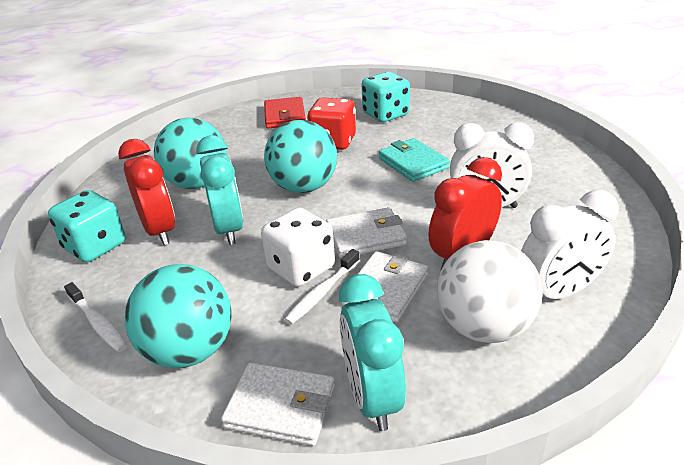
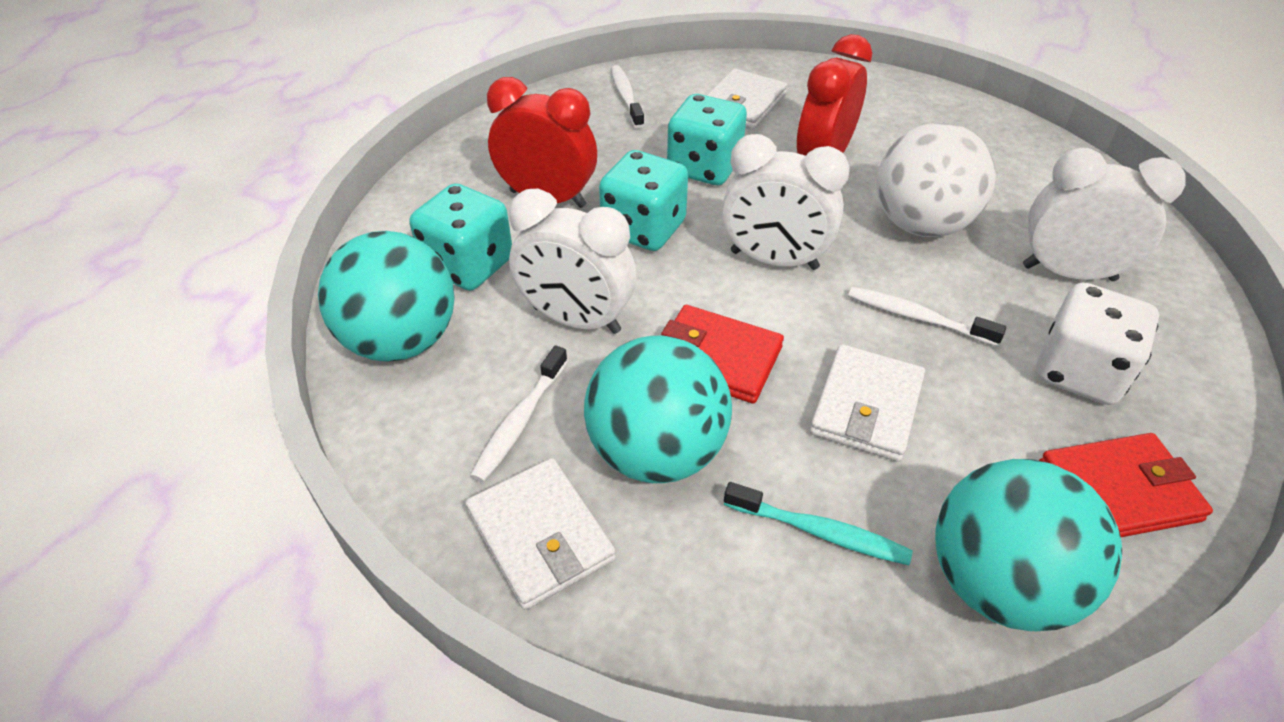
red dice: [307,98,356,150] = 1 -> none = 0
red wallet: [264,97,305,128] = 1 -> [661,305,784,404] [1039,433,1213,537] = 2
turquoise clock: [196,135,243,245] [339,274,406,431] = 2 -> none = 0
turquoise dice: [48,190,125,262] [362,72,410,122] = 2 -> [409,184,512,290] [599,150,688,251] [667,94,747,185] = 3
turquoise toothbrush: none = 0 -> [724,482,913,565] = 1
turquoise wallet: [379,138,450,182] = 1 -> none = 0
white clock: [450,122,534,208] [521,190,619,299] = 2 -> [509,189,636,334] [722,134,850,270] [1023,148,1186,281] = 3
white toothbrush: [64,282,128,352] [284,249,360,325] = 2 -> [470,345,568,482] [611,65,644,128] [848,287,1006,346] = 3

